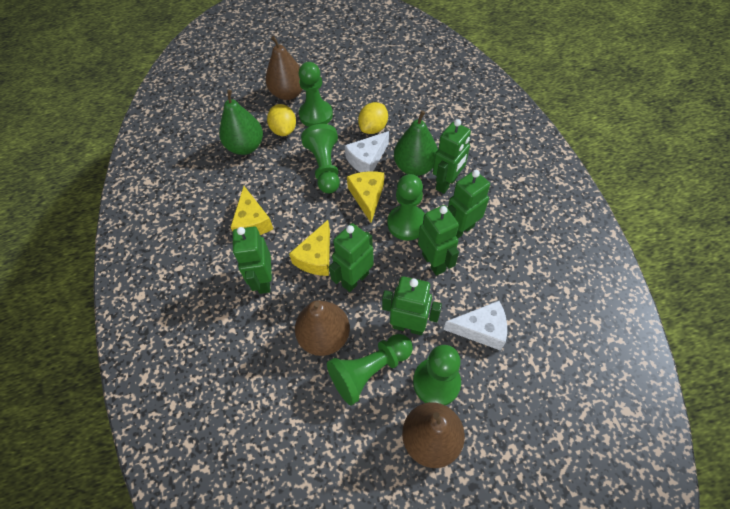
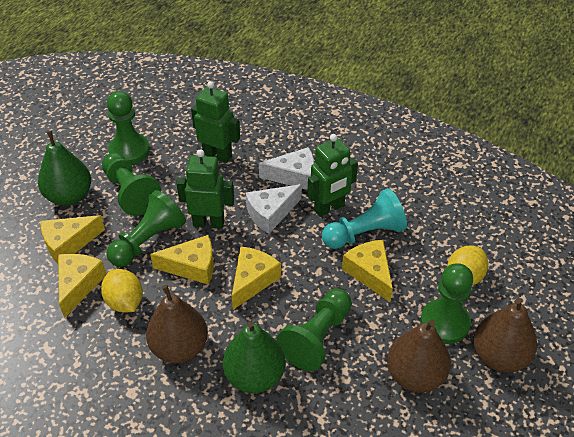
green robot: [233,227,272,294] [329,223,374,292] [382,276,442,335] [418,205,459,276] [433,119,471,194] [447,170,490,238] = 6 -> [176,149,234,229] [191,81,240,163] [307,134,358,217] = 3
turquoise pawn: none = 0 -> [322,188,407,249] = 1
yellow cheese: [230,186,273,235] [289,220,330,276] [347,171,384,223] = 3 -> [41,215,105,263] [58,254,106,318] [150,235,214,285] [232,246,281,310] [342,240,393,302] = 5

